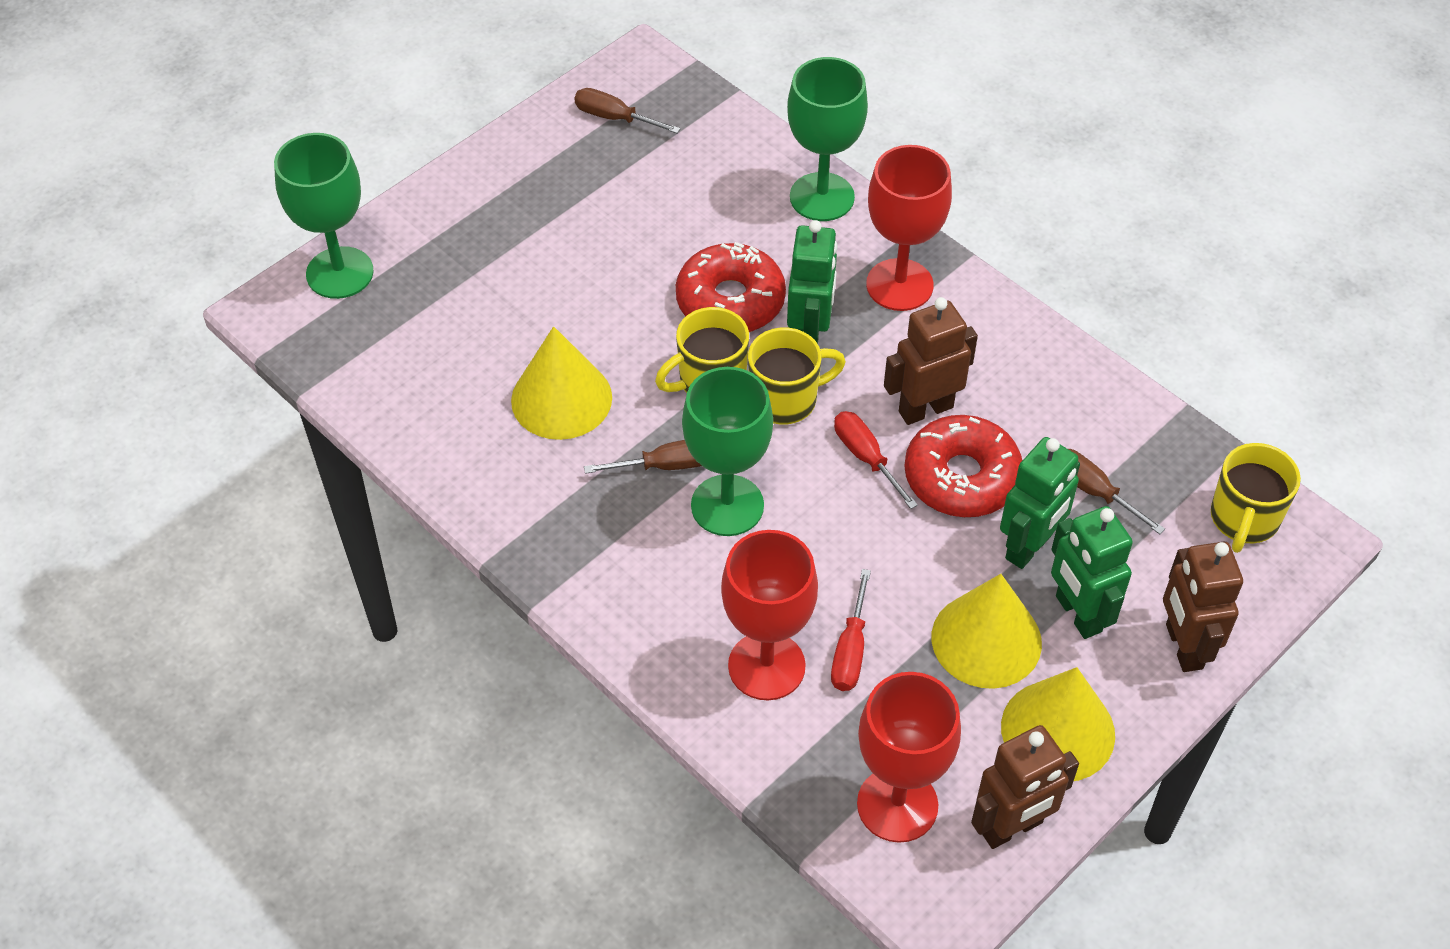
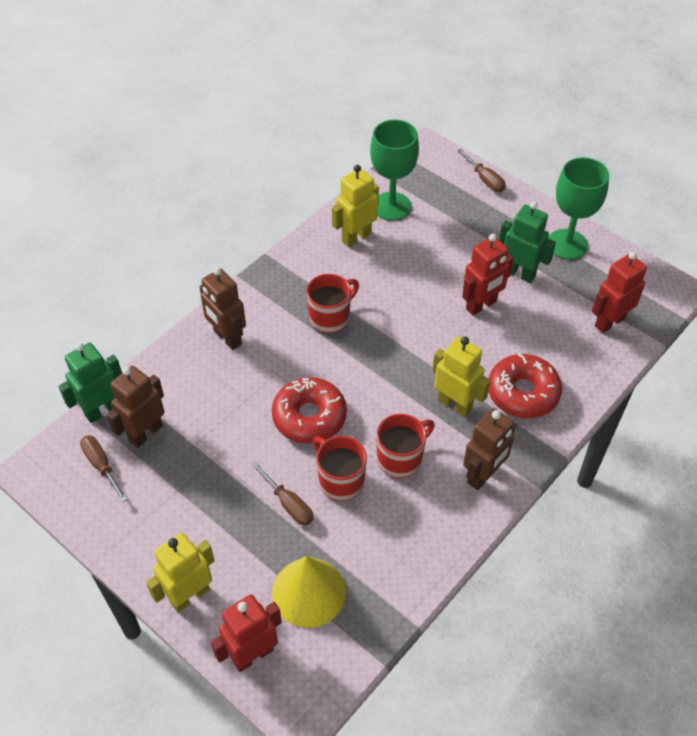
green goblet: [274,133,374,299] [682,367,773,536] [787,57,868,221] = 3 -> [370,120,419,221] [548,157,609,260] = 2
green robot: [787,220,838,344] [1000,437,1080,569] [1051,506,1133,639] = 3 -> [58,342,122,423] [499,201,556,283] = 2
red goblet: [721,530,818,700] [857,672,961,843] [866,145,952,311] = 3 -> none = 0
red mug: none = 0 -> [306,274,359,333] [313,436,367,501] [376,414,435,478] = 3
red robot: none = 0 -> [211,594,282,672] [462,234,514,316] [592,252,647,333] = 3
red screwdriver: [831,569,871,691] [834,411,918,509] = 2 -> none = 0
yellow cone: [511,326,612,440] [932,574,1042,689] [1001,667,1115,781] = 3 -> [272,556,346,628] = 1
yellow mug: [655,307,749,393] [748,328,846,425] [1211,443,1301,553] = 3 -> none = 0
yellow robot: none = 0 -> [146,532,215,612] [332,165,379,247] [432,336,490,417] = 3

